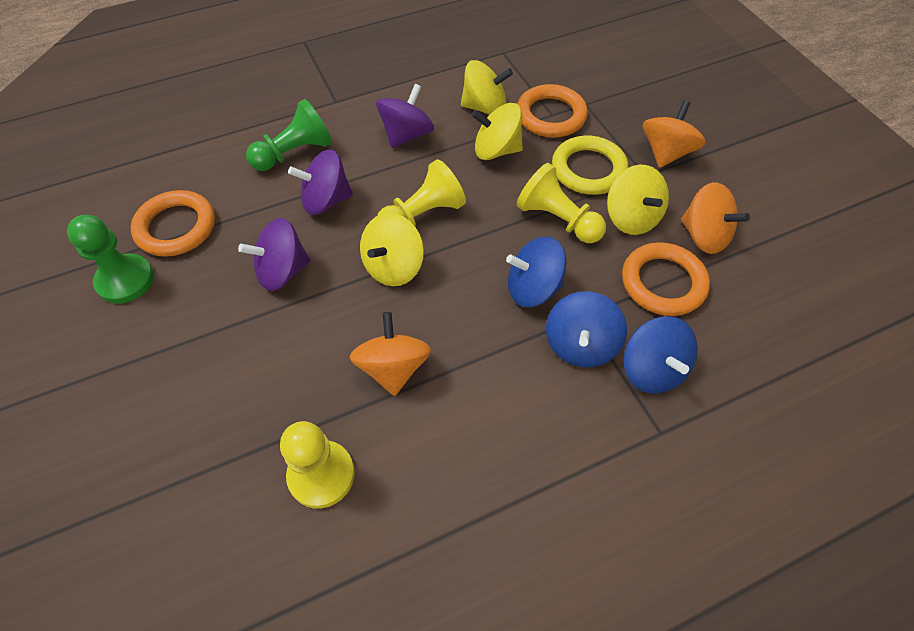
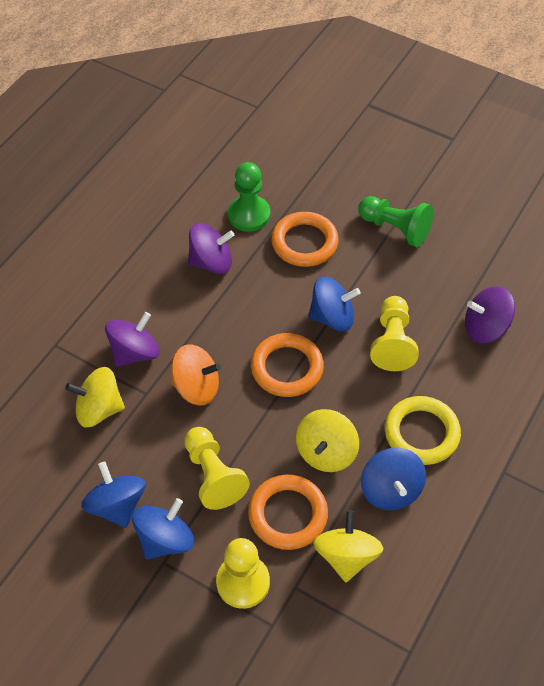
blue spinning top: [506,237,566,307] [546,291,627,367] [623,316,698,394] = 3 -> [81,461,146,528] [132,498,194,560] [308,276,360,332] [361,448,426,511] = 4
orange spinning top: [350,312,431,396] [643,101,706,168] [681,182,750,254] = 3 -> [171,344,221,406] = 1
yellow spinning top: [360,213,424,286] [461,60,513,115] [471,103,523,160] [607,165,669,235] = 4 -> [65,367,125,428] [296,409,359,472] [313,510,383,582] = 3

